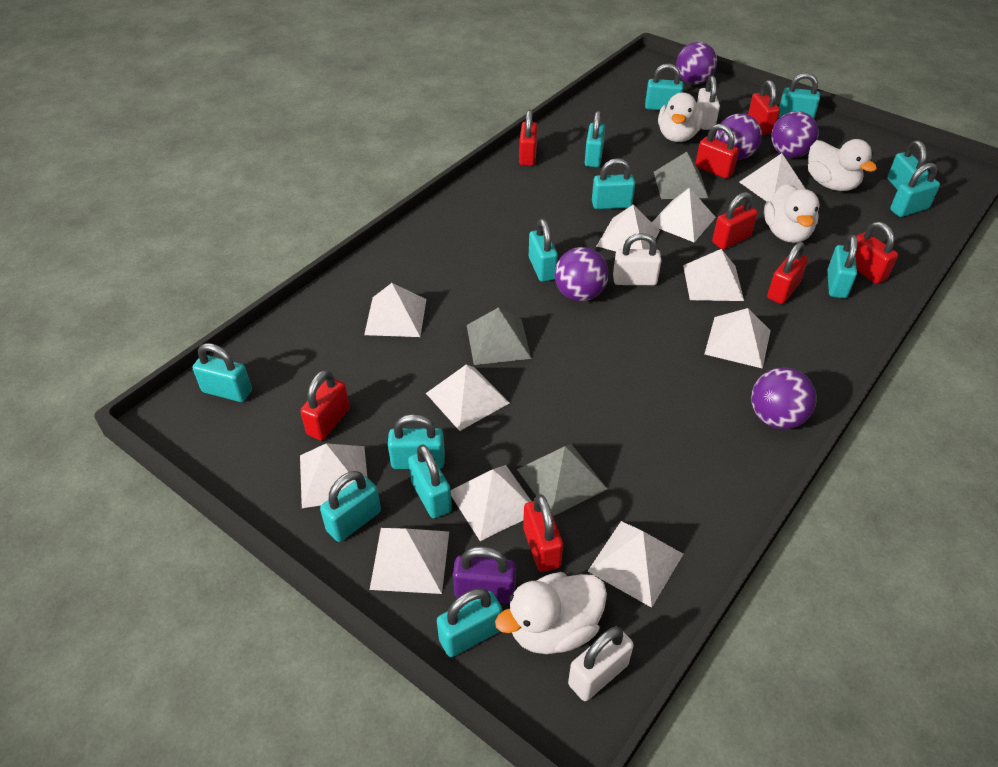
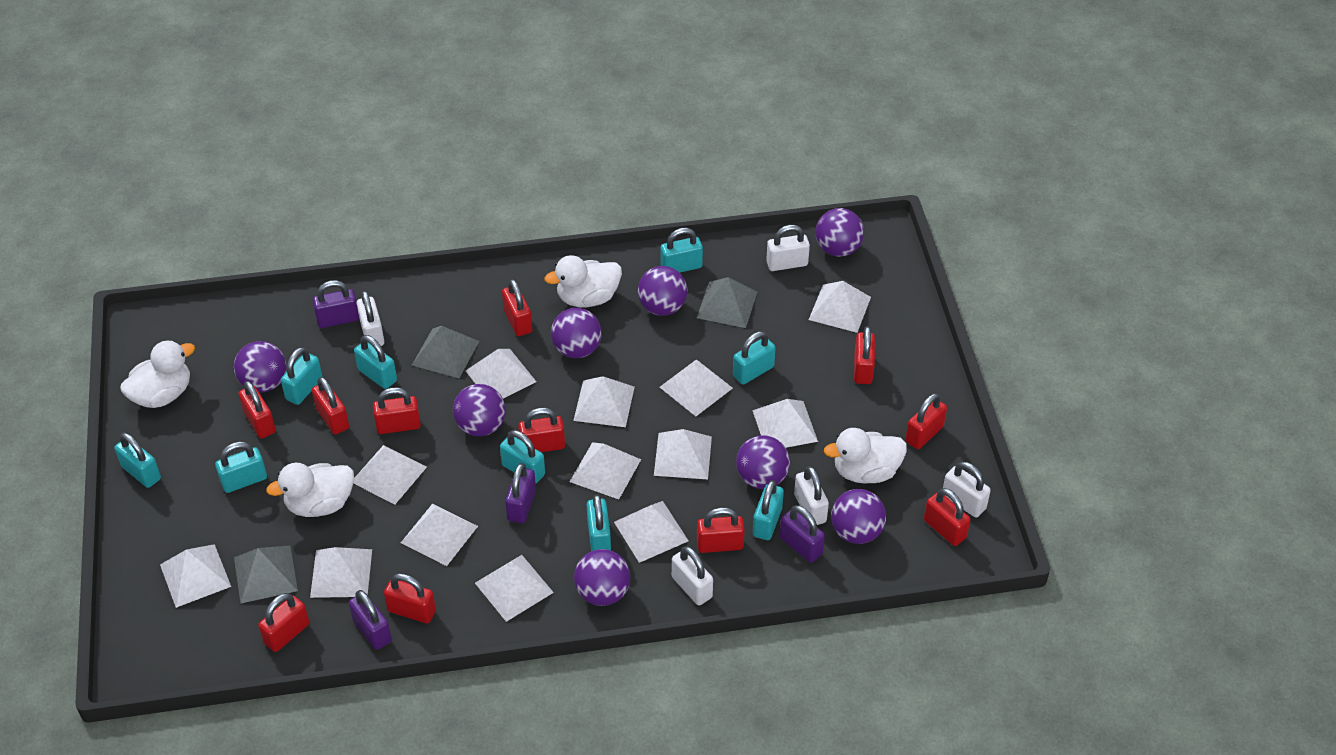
purple ball: [555,247,609,301] [676,42,717,84] [715,113,762,160] [751,367,817,429] [771,111,819,158] = 5 -> [234,341,287,393] [453,384,506,436] [551,308,602,358] [574,549,630,606] [638,266,687,316] [736,435,790,489] [815,208,864,257] [831,489,886,544] = 8
purple padlock: [453,547,516,604] = 1 -> [312,280,359,328] [349,590,392,650] [505,463,536,523] [780,505,825,563] = 4
red padlock: [300,370,350,441] [519,110,538,166] [523,495,563,572] [695,124,739,179] [712,192,758,249] [748,80,780,135] [767,242,808,304] [856,222,898,284] = 8 -> [239,381,276,438] [258,593,310,652] [312,377,349,434] [373,387,421,434] [384,573,436,623] [502,279,532,336] [518,408,565,452] [697,507,745,553] [854,326,875,384] [905,393,947,449] [924,488,971,546] = 11
turquoise padlock: [193,343,252,402] [320,471,381,542] [388,414,445,469] [408,444,452,518] [437,588,502,657] [529,219,558,282] [585,111,605,167] [592,158,635,209] [645,63,683,110] [779,73,820,118] [827,235,858,298] [887,140,929,190] [890,163,940,217] = 13 -> [114,433,161,488] [215,442,267,493] [281,347,323,405] [354,335,397,389] [500,430,545,483] [587,494,611,551] [660,228,703,273] [733,331,776,385] [753,480,784,540] = 9
white padlock: [568,627,634,701] [613,233,662,285] [697,76,720,130] = 3 -> [357,291,384,346] [672,546,713,605] [766,225,810,271] [794,466,829,525] [943,462,991,518] = 5
white pyramid: [300,443,367,508] [364,283,426,337] [370,528,449,594] [426,365,509,431] [451,465,531,541] [587,521,683,608] [597,205,660,252] [652,188,716,242] [683,249,744,301] [705,308,771,369] [739,153,805,202] = 11 -> [160,544,231,608] [310,547,372,598] [353,445,427,505] [401,504,478,566] [466,349,536,398] [475,555,554,622] [569,442,641,500] [573,376,635,427] [614,501,689,563] [654,429,712,479] [660,359,733,416] [752,399,818,448] [809,281,871,333] = 13

